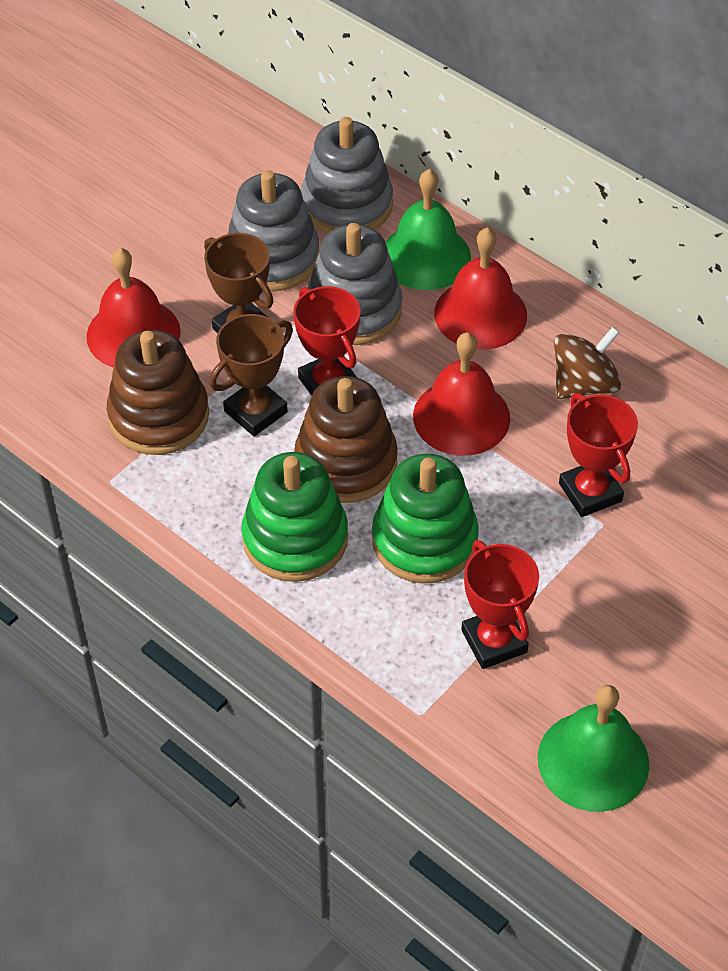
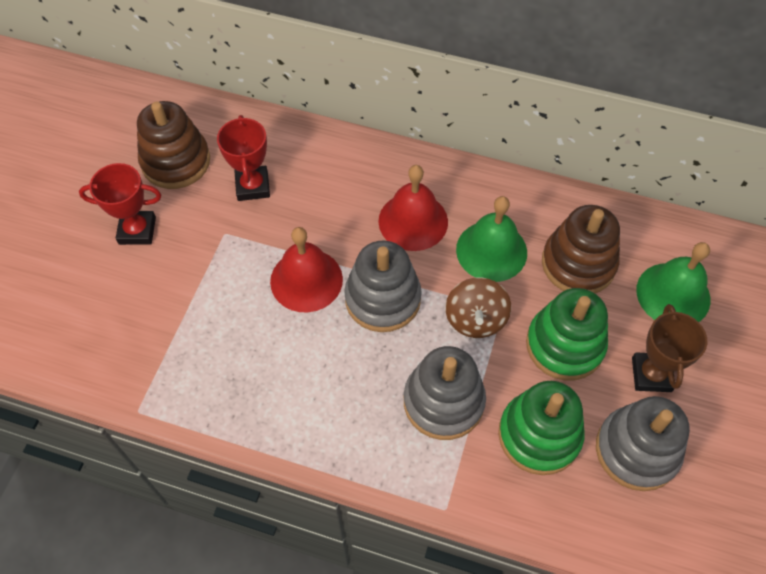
brown trophy: [204,233,274,333] [209,314,293,436] = 2 -> [632,304,707,392] = 1
red bell: [86,248,181,368] [413,332,510,456] [434,227,527,350] = 3 -> [270,227,343,312] [378,165,448,251] = 2
red trophy: [293,286,360,396] [461,540,539,669] [559,393,638,517] = 3 -> [79,163,161,245] [217,115,270,201] = 2

